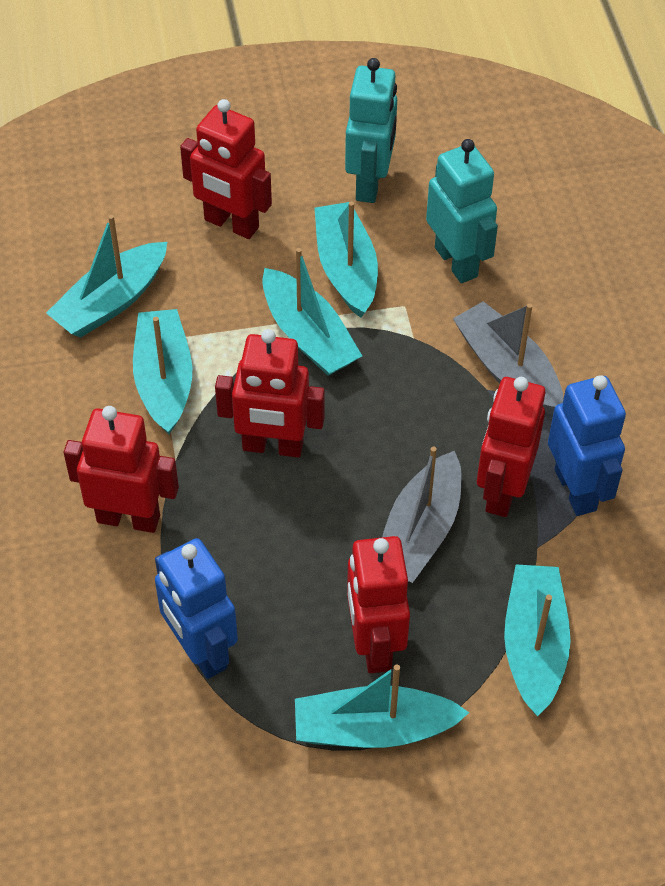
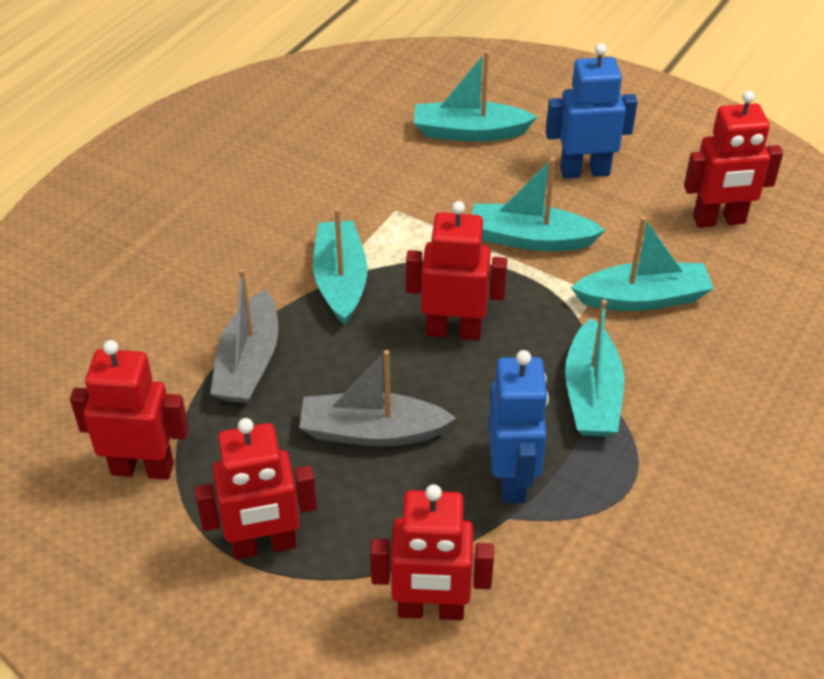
turquoise boat: [46,215,167,338] [133,309,192,434] [262,248,362,376] [295,664,469,748] [315,201,378,318] [504,564,571,716] = 6 -> [313,208,367,325] [414,51,537,142] [472,158,605,251] [565,300,624,437] [571,216,714,311] = 5
turquoise robot: [345,58,397,203] [426,139,498,283] = 2 -> none = 0

